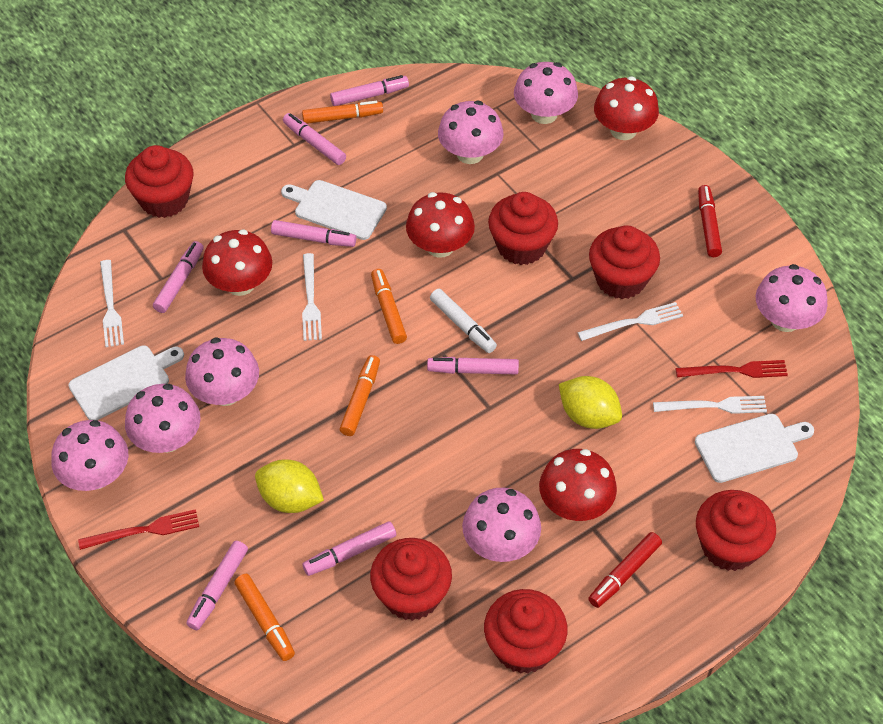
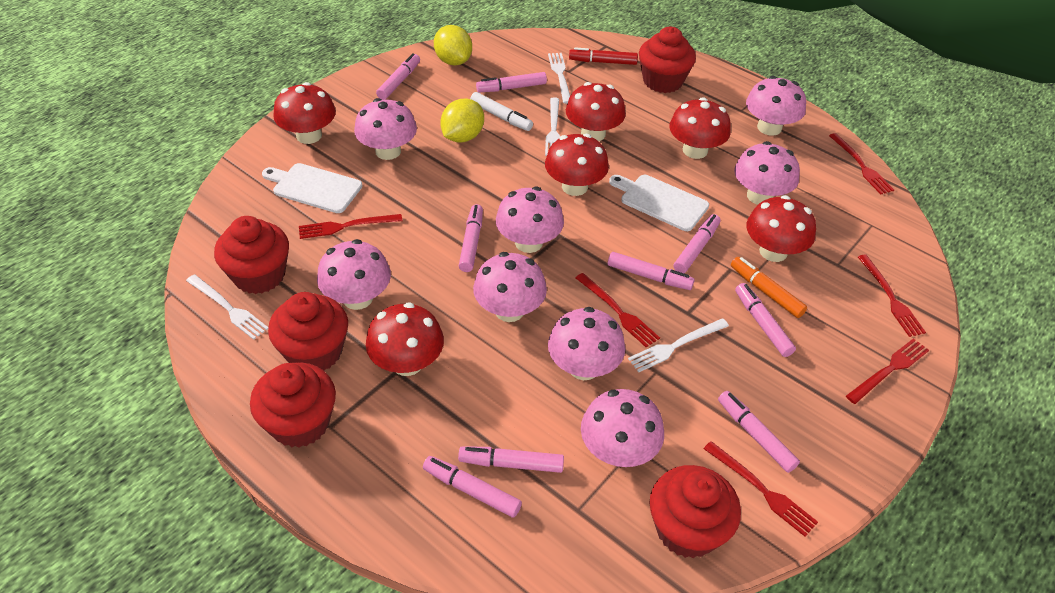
orange marker: [234,574,295,661] [302,101,383,124] [340,355,380,436] [371,269,407,344] = 4 -> [731,257,807,318] = 1
pink marker: [153,241,204,313] [186,541,248,630] [271,220,356,247] [283,113,346,165] [302,521,396,576] [330,75,409,106] [427,357,519,374] = 7 -> [376,53,420,100] [423,456,522,518] [458,446,564,473] [459,204,483,272] [476,72,547,92] [608,252,695,290] [674,214,720,273] [718,391,800,473] [735,283,796,357] = 9
pink mushroom: [51,420,128,491] [125,384,201,453] [185,338,259,406] [438,101,504,164] [462,488,541,562] [514,62,578,124] [756,264,827,332] = 7 -> [317,239,391,310] [354,98,417,160] [473,252,547,322] [496,187,564,253] [548,307,625,380] [581,389,664,467] [734,141,800,205] [746,76,806,136] = 8
red cupcake: [125,145,194,218] [370,538,452,621] [484,589,568,674] [488,192,558,265] [589,225,660,299] [696,490,776,571] = 6 -> [214,216,289,294] [250,362,336,448] [268,292,348,370] [639,27,696,93] [649,465,741,558] = 5
red fork: [78,509,199,550] [675,360,788,378] = 2 -> [299,214,402,239] [576,273,660,348] [704,441,818,537] [829,133,894,194] [846,338,929,404] [858,255,926,337] = 6
red marker: [588,532,662,608] [698,185,722,257] = 2 -> [569,47,638,65] = 1
red mushroom: [202,230,272,296] [406,192,475,258] [539,449,617,521] [594,76,659,140] = 4 -> [273,82,336,144] [366,302,444,376] [545,134,609,196] [566,82,626,141] [669,97,731,159] [747,195,816,262] = 6
white cutting board: [68,345,184,420] [281,180,387,240] [695,414,814,483] = 3 -> [262,163,363,213] [609,175,709,231] = 2

